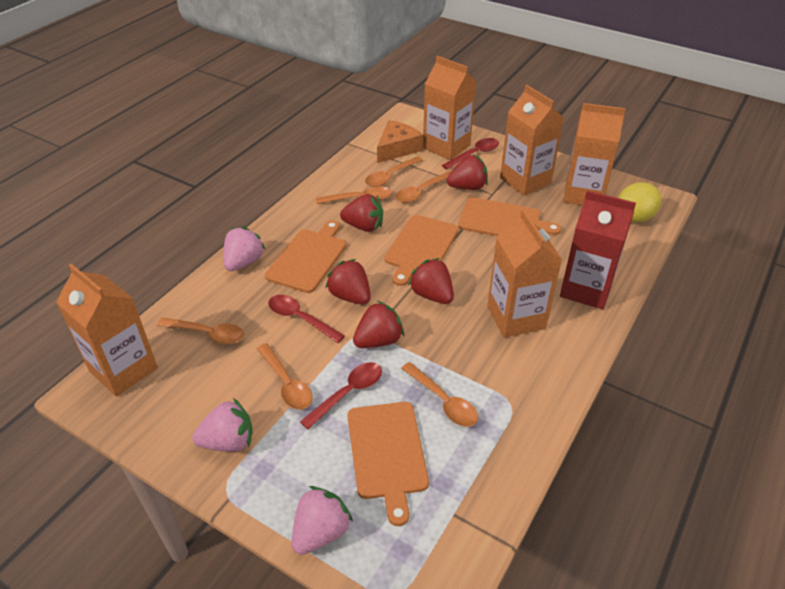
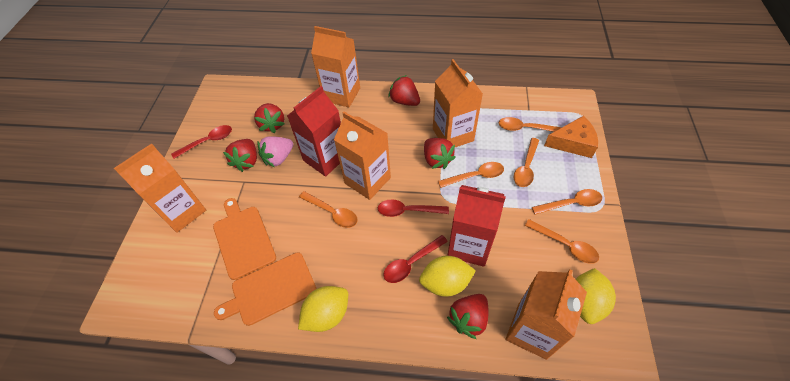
orange cutting board: [265,220,346,293] [347,402,429,526] [385,215,459,286] [458,197,561,236] = 4 -> [213,198,276,280] [214,252,316,326] = 2
pink strawberry: [192,398,253,452] [223,226,265,271] [291,486,353,555] = 3 -> [257,136,293,167] = 1
red carton: [560,190,636,309] = 1 -> [287,86,341,176] [448,185,506,267] = 2
yellow lemon: [618,182,661,222] = 1 -> [298,286,348,332] [419,256,476,297] [575,268,616,324] = 3

